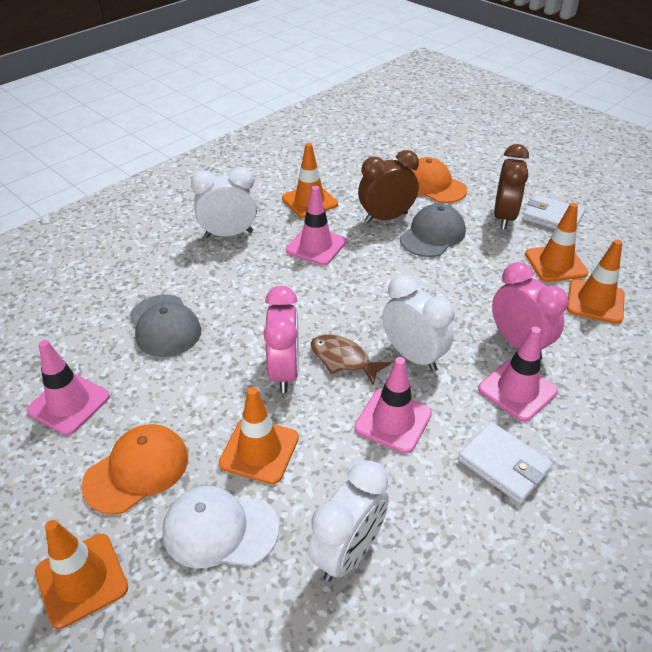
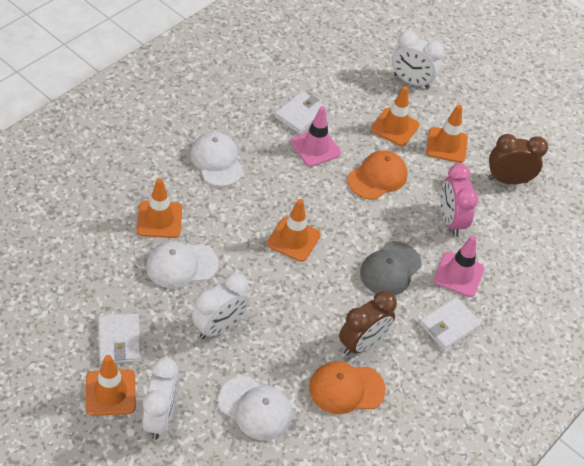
brown fish: [311,334,391,385] = 1 -> none = 0
grey cap: [130,295,201,357] [400,204,466,257] = 2 -> [360,241,421,296] = 1
pink clock: [263,286,299,393] [492,262,568,359] = 2 -> [440,163,478,237] = 1
pink traffic cone: [26,340,110,435] [286,186,346,265] [354,357,432,454] [478,327,558,422] = 4 -> [291,106,341,167] [434,236,484,297] = 2
white cap: [162,486,279,569] = 1 -> [146,241,218,288] [190,132,244,187] [218,376,292,440] = 3
white wallet: [458,422,553,504] [522,195,585,229] = 2 -> [98,313,141,364] [274,91,327,134] [419,297,481,350] = 3

